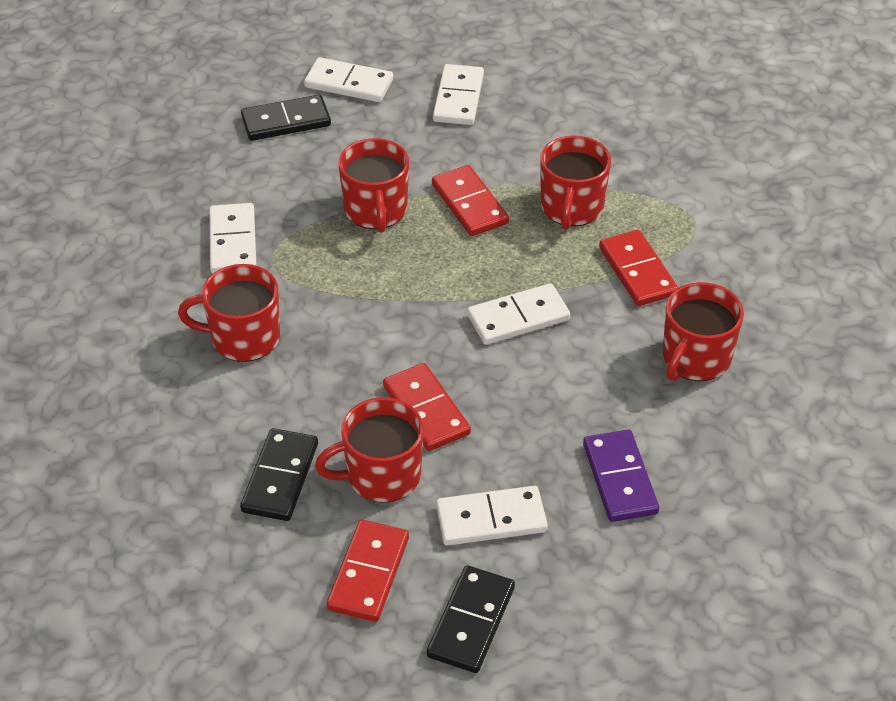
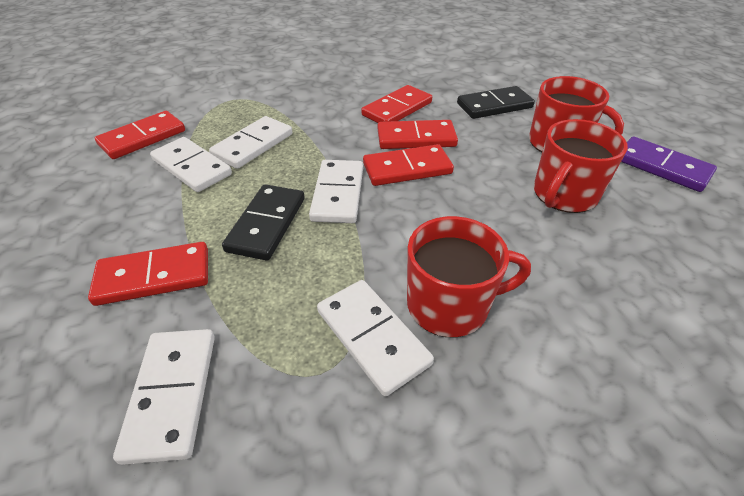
black domino: [240,428,318,521] [241,95,331,141] [427,565,515,673] = 3 -> [222,184,305,260] [457,86,535,119] = 2
red domino: [327,520,409,622] [383,363,471,451] [432,165,509,236] [599,230,678,306] = 4 -> [88,242,208,306] [95,111,185,159] [361,85,432,123] [363,144,454,186] [377,120,458,149] = 5
red mug: [178,264,280,362] [315,397,424,503] [338,138,409,233] [540,136,611,230] [663,282,744,381] = 5 -> [407,216,531,337] [529,76,624,152] [534,119,628,213] = 3

